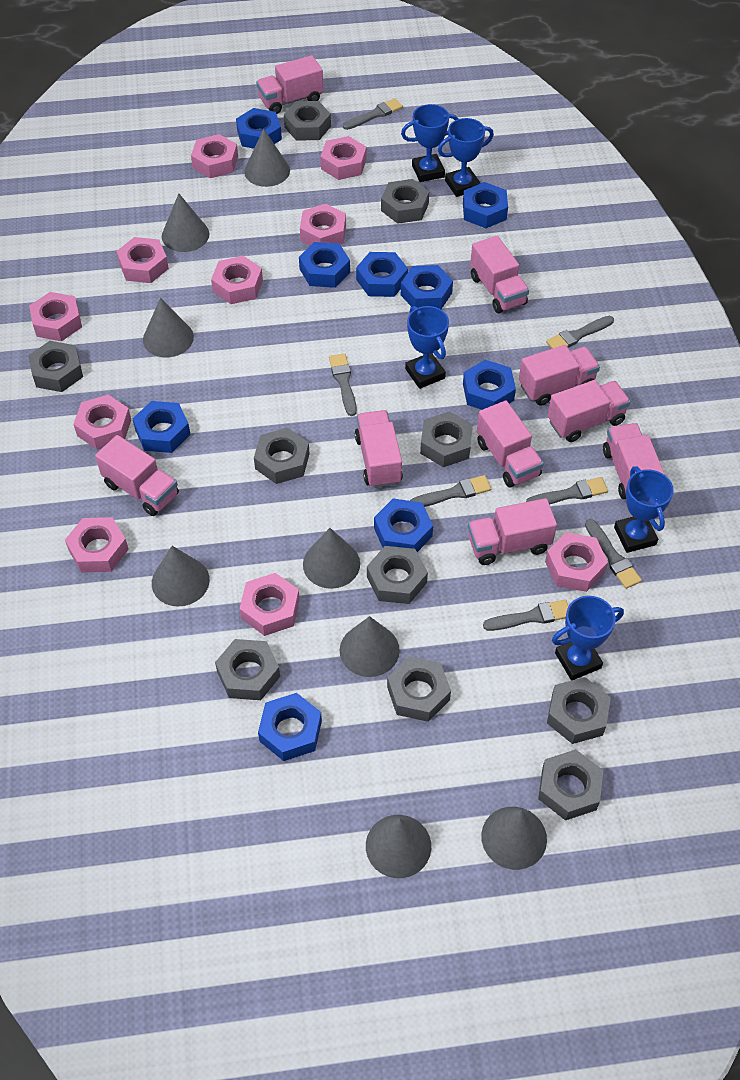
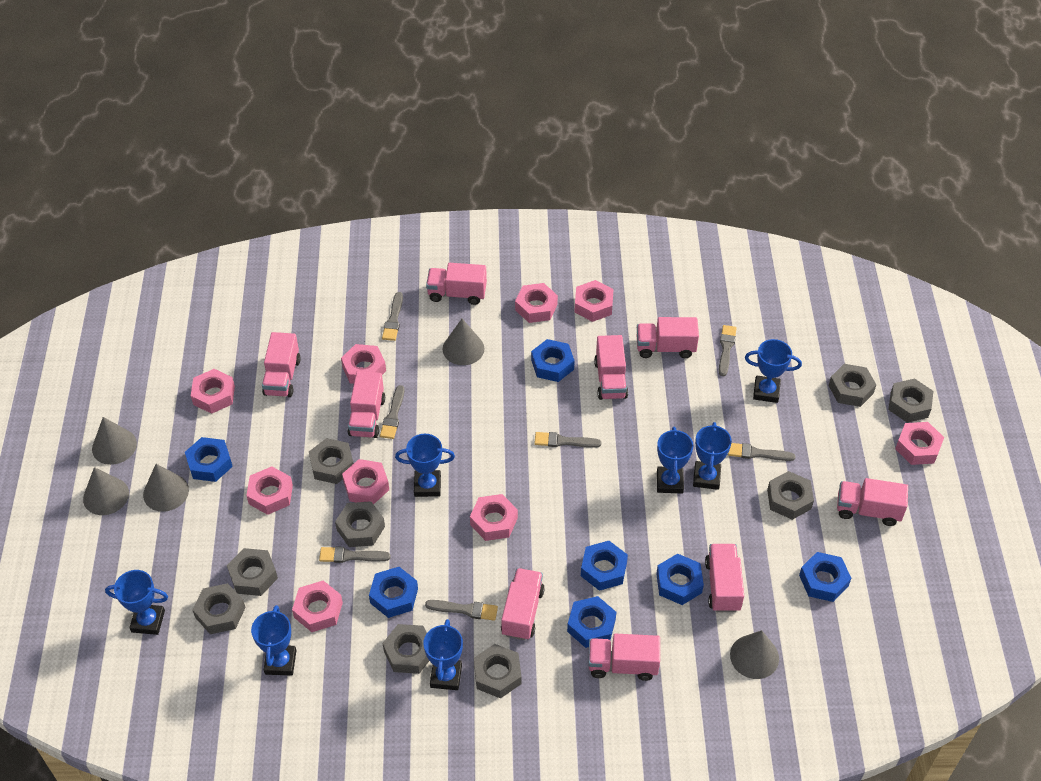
blue nut: [133,401,191,453] [236,108,282,149] [258,693,322,761] [299,242,350,288] [356,252,408,297] [374,499,433,552] [401,265,453,309] [463,182,508,228] [463,360,516,410] = 9 -> [185,437,233,482] [369,567,418,618] [531,339,575,382] [567,596,616,648] [581,541,628,591] [656,554,704,605] [799,552,851,602] = 7
blue trophy: [401,104,459,182] [405,306,449,389] [438,118,494,197] [552,596,624,681] [614,466,674,553] = 5 -> [105,570,168,635] [251,605,296,675] [395,434,455,497] [423,619,463,690] [657,427,693,493] [693,422,732,490] [745,339,802,403] = 7
grey cone: [143,298,194,357] [152,546,210,606] [162,194,210,252] [244,129,290,187] [303,528,360,589] [340,616,400,677] [366,815,431,878] [481,807,547,870] = 8 -> [83,467,129,515] [92,417,137,465] [143,464,189,512] [442,319,485,365] [730,630,779,679] = 5
grey nut: [28,341,83,392] [215,639,280,700] [254,428,310,484] [284,101,331,141] [367,546,428,604] [381,179,429,224] [387,656,451,722] [420,411,473,467] [538,749,603,820] [547,677,611,744] = 10 -> [192,583,246,634] [227,548,278,596] [309,438,354,484] [335,501,385,547] [383,624,429,674] [474,644,521,699] [767,471,814,520] [828,364,876,407] [888,379,933,423] = 9
pink nut: [29,292,82,341] [65,517,129,572] [73,395,131,450] [116,237,169,283] [191,134,238,178] [211,256,263,304] [240,573,300,636] [300,204,346,245] [320,136,366,180] [545,532,608,592] = 10 -> [191,369,235,414] [246,466,293,515] [292,581,343,632] [341,344,386,384] [342,459,389,504] [470,494,518,541] [515,283,558,323] [574,280,614,322] [895,422,944,465] = 9

